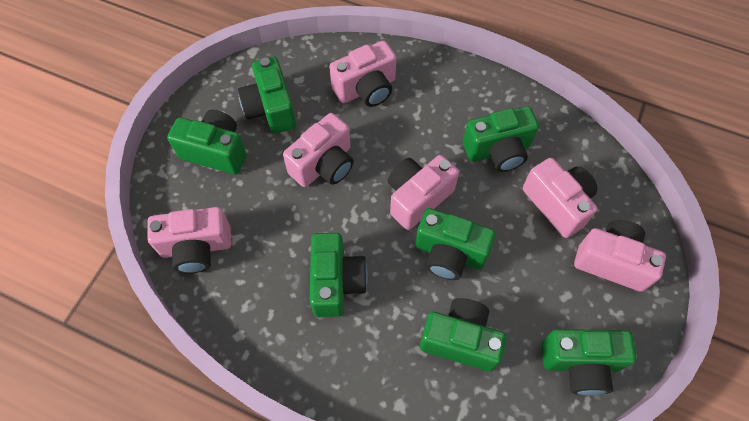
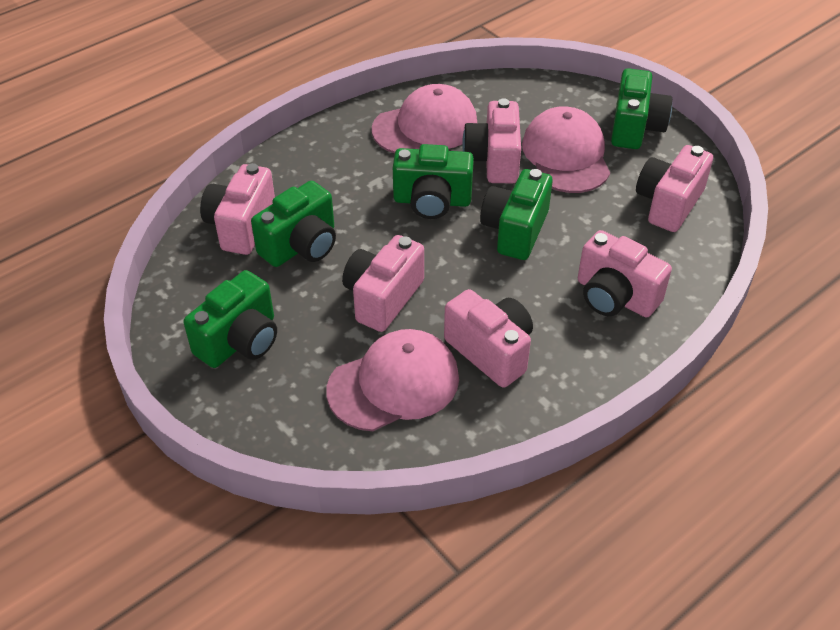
green camera: [167,110,247,174] [238,57,296,134] [310,233,368,317] [415,208,496,280] [420,298,507,372] [463,106,539,172] [542,329,637,396] = 7 -> [183,270,277,368] [251,181,336,267] [393,144,474,219] [480,169,553,260] [611,68,672,149] = 5
pink cap: none = 0 -> [326,329,459,431] [372,84,477,153] [522,106,610,193] = 3

